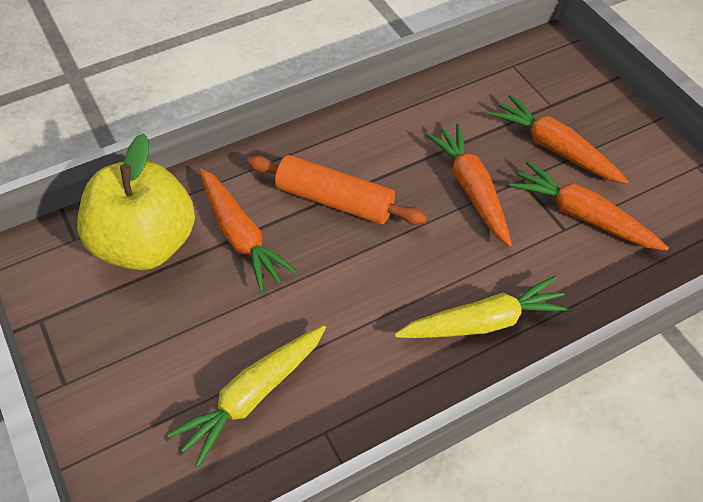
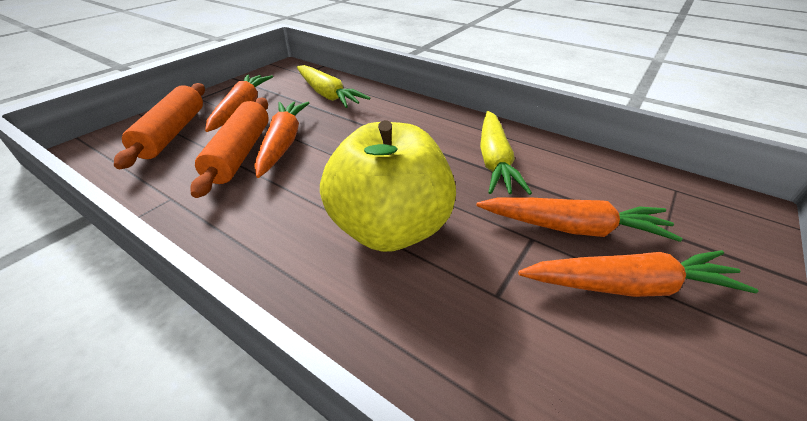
orange rolling pin: [247,155,427,225] = 1 -> [114,83,205,169] [190,98,269,198] = 2

